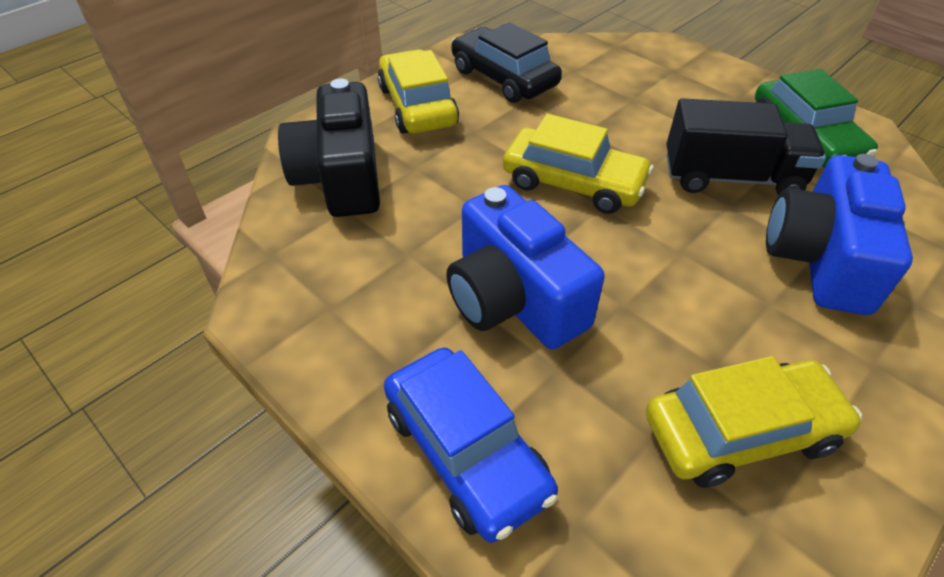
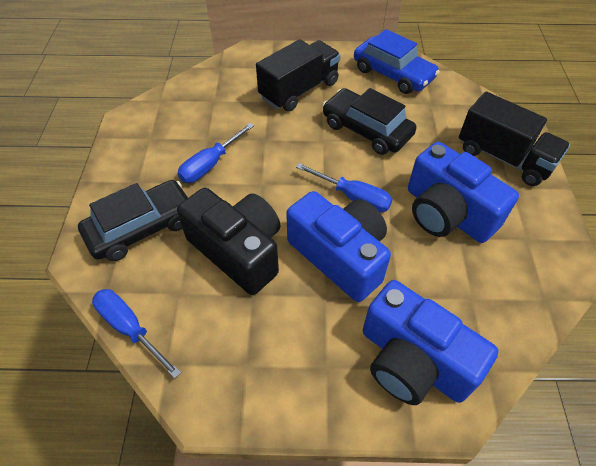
black car: [451,22,562,103] = 1 -> [78,180,188,261] [323,88,416,155] = 2
black truck: [666,98,826,195] = 1 -> [256,39,341,112] [459,92,570,186] = 2
blue camera: [446,185,605,349] [766,154,913,315] = 2 -> [286,191,391,302] [363,280,499,405] [408,142,519,243] = 3
blue screwdriver: none = 0 -> [92,289,181,379] [178,123,254,183] [296,163,392,212] = 3
green car: [755,69,878,168] = 1 -> none = 0
yellow car: [378,49,459,134] [503,114,654,214] [645,356,862,488] = 3 -> none = 0

